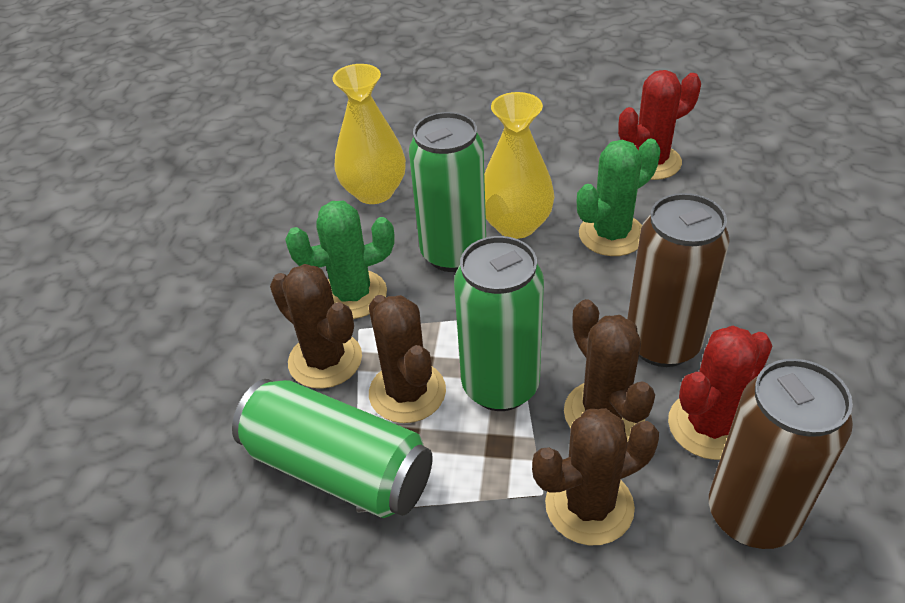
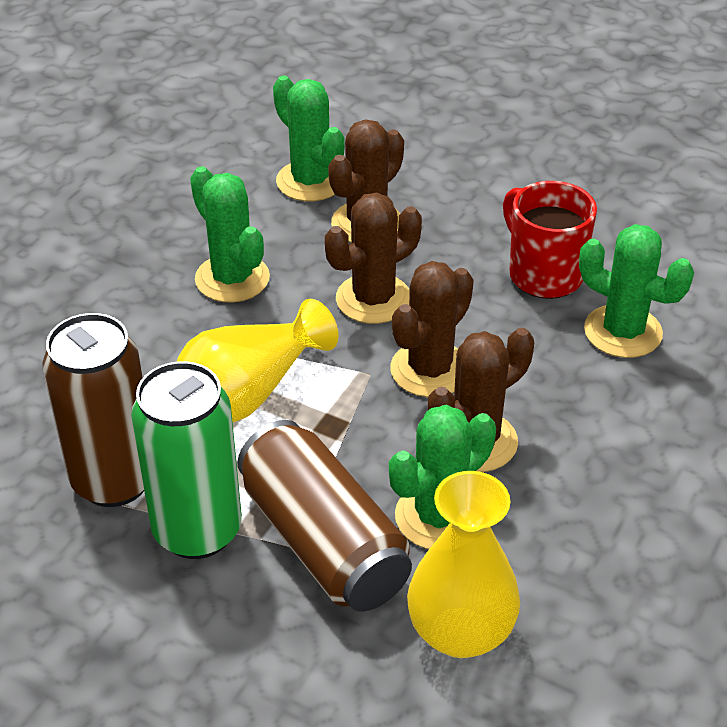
green cactus: [285,201,395,319] [577,138,661,256] = 2 -> [190,166,270,302] [273,75,345,201] [389,405,496,549] [579,224,694,358] = 4
green can: [232,379,433,518] [409,112,486,272] [454,236,544,411] = 3 -> [131,361,242,559] = 1
red cactus: [618,70,701,180] [668,326,773,460] = 2 -> none = 0
red mug: none = 0 -> [503,181,597,299] = 1

